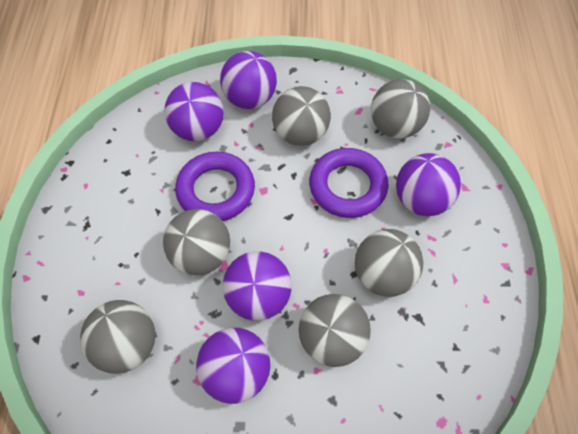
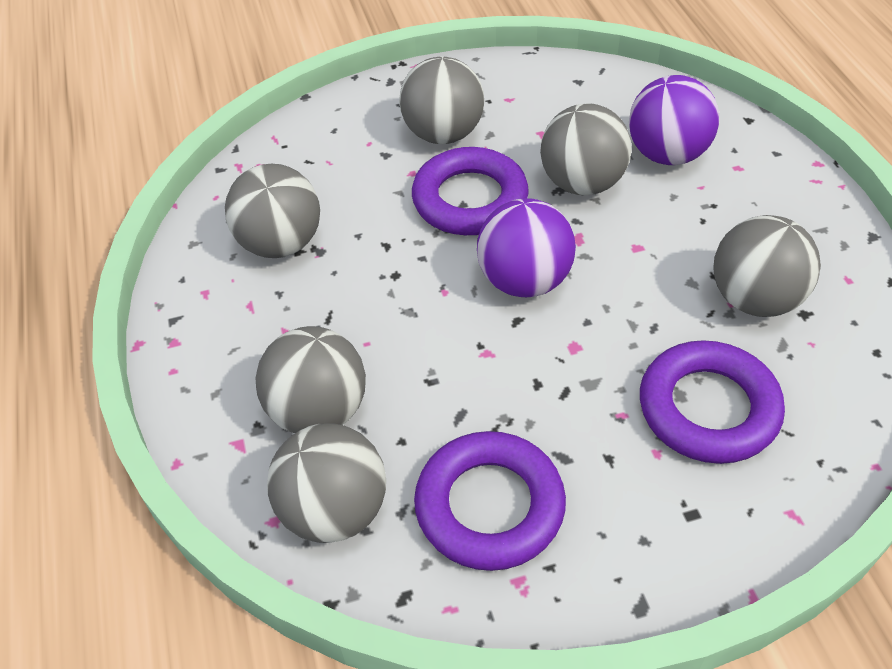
purple ball: [164,82,224,141] [196,328,270,404] [220,51,277,109] [223,251,292,321] [396,153,461,216] = 5 -> [477,198,576,297] [629,75,719,165] = 2
purple ring: [175,152,255,221] [309,148,389,218] = 2 -> [412,147,529,235] [414,431,566,571] [640,340,785,464] = 3

